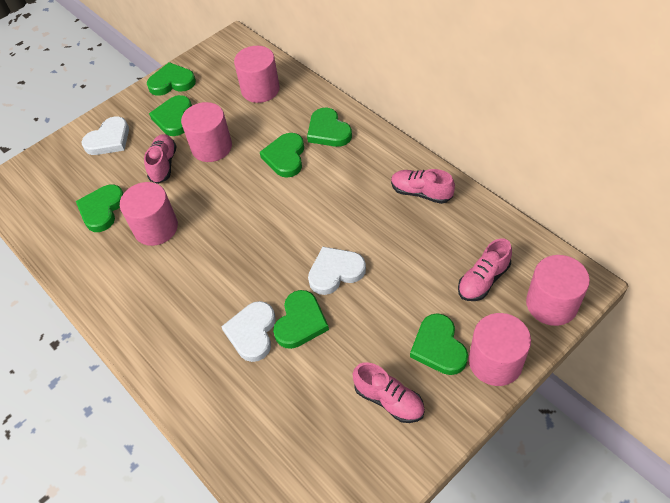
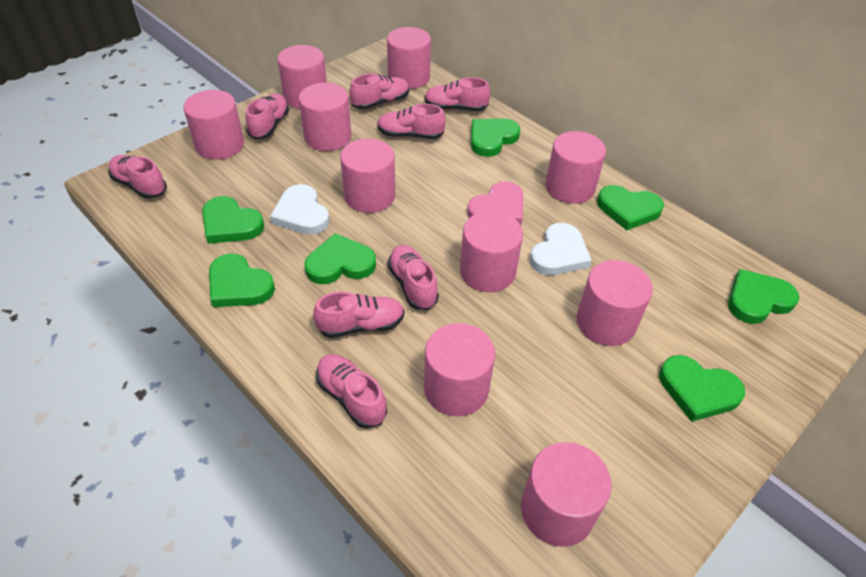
pink cylinder: [120,182,178,246] [181,102,232,162] [234,46,280,103] [469,313,531,386] [526,255,590,326] = 5 -> [183,90,244,160] [277,45,327,109] [299,83,351,151] [340,138,395,213] [387,27,431,89] [424,323,495,416] [460,211,523,292] [521,442,611,547] [545,131,606,204] [577,260,653,346] = 10
pink heart: none = 0 -> [467,181,523,226] = 1
pink shoe: [144,134,177,184] [353,362,425,423] [391,169,455,204] [458,239,512,301] = 4 -> [108,155,167,199] [246,94,289,139] [313,292,404,338] [316,354,387,429] [349,74,409,109] [377,104,446,139] [388,245,439,310] [424,77,490,111] = 8
white heart: [81,116,129,155] [221,301,276,362] [308,246,366,295] = 3 -> [270,184,330,235] [529,223,592,275] = 2

